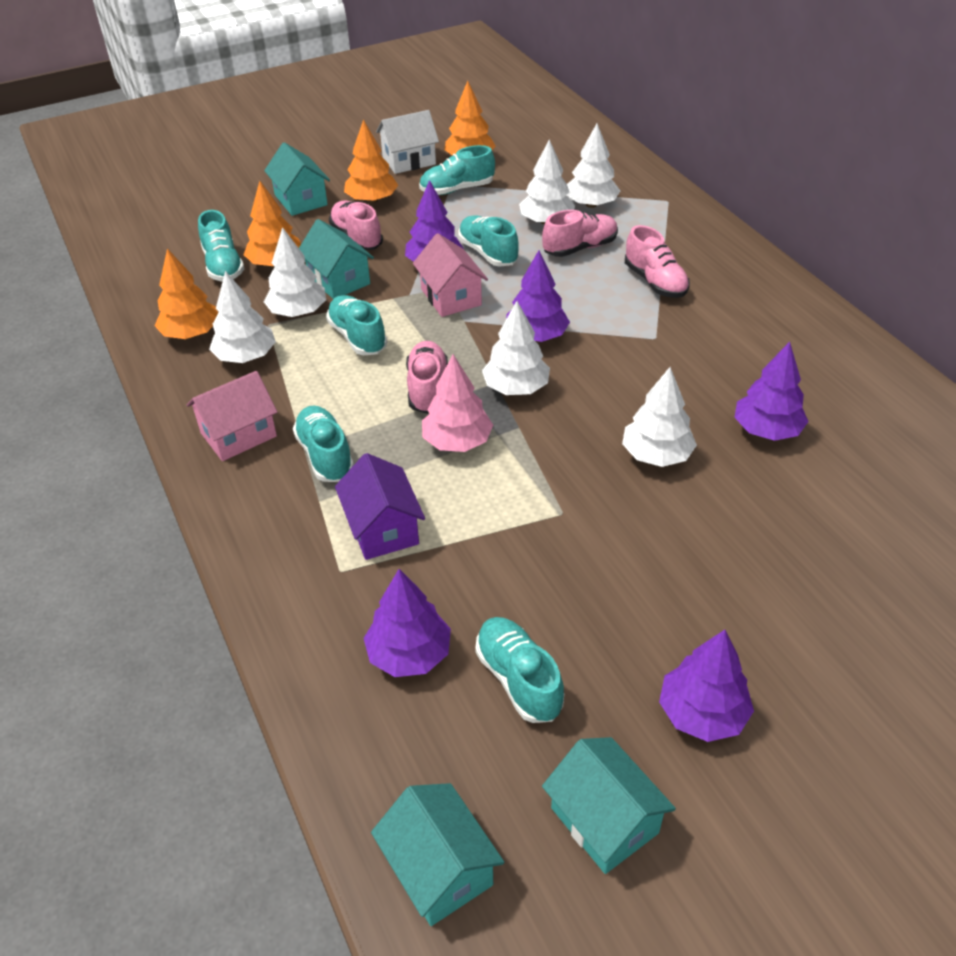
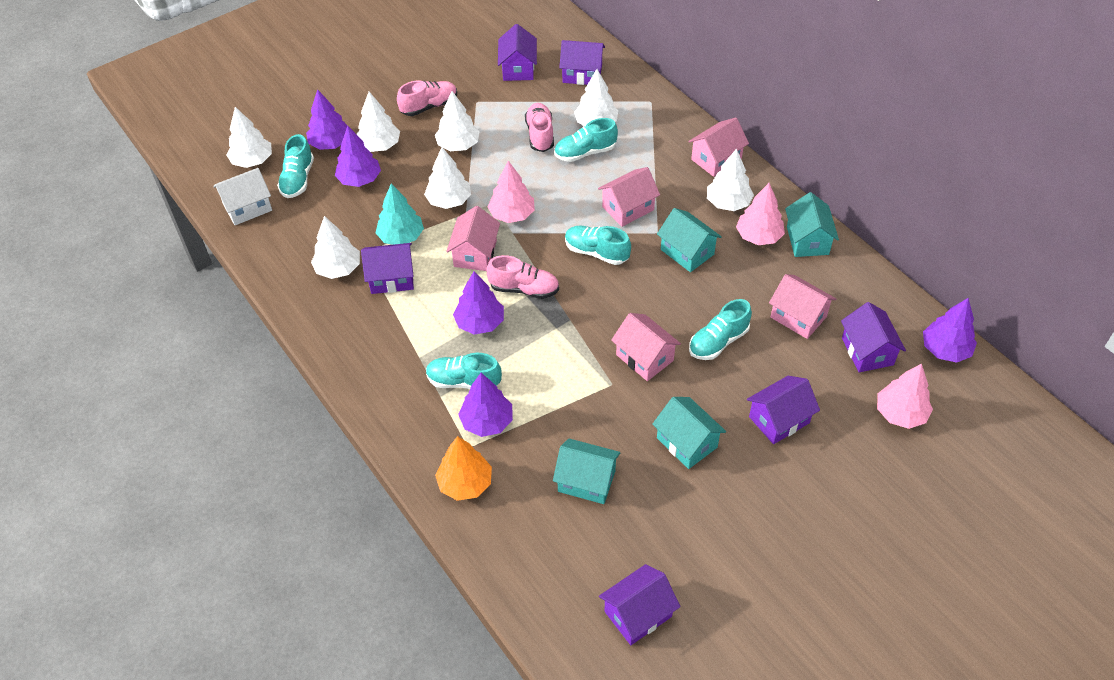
orange tree: [154,249,218,339] [243,181,301,267] [344,119,398,203] [444,81,496,156] = 4 -> [435,436,492,501] = 1
pink house: [186,371,277,461] [413,233,488,317] = 2 -> [446,206,500,271] [598,167,660,227] [611,313,681,381] [688,117,749,177] [769,274,836,339] = 5
pink shoe: [329,201,383,250] [406,341,448,414] [542,210,618,257] [625,225,690,298] = 4 -> [397,80,457,116] [487,255,559,299] [525,103,554,152] = 3
pink tree: [422,354,493,452] = 1 -> [487,161,535,223] [736,183,785,245] [877,363,933,429] = 3
purple house: [335,453,425,560] = 1 -> [361,243,414,294] [498,24,537,81] [559,40,605,85] [599,564,680,645] [747,376,820,444] [841,302,906,372] = 6
turquoise shoe: [198,210,244,281] [293,405,354,482] [326,295,387,355] [419,145,495,195] [458,216,519,267] [475,617,564,723] = 6 -> [277,134,314,198] [426,353,502,389] [554,118,618,162] [565,226,631,265] [689,299,752,360] = 5
turquoise tree: none = 0 -> [376,184,424,245] = 1
white tree: [209,271,276,363] [264,227,326,317] [482,301,550,395] [519,139,575,225] [567,124,620,208] [622,367,697,467] = 6 -> [227,107,272,168] [311,216,360,279] [357,92,400,152] [424,147,471,209] [435,91,480,151] [574,69,618,126] [707,149,754,211] = 7

